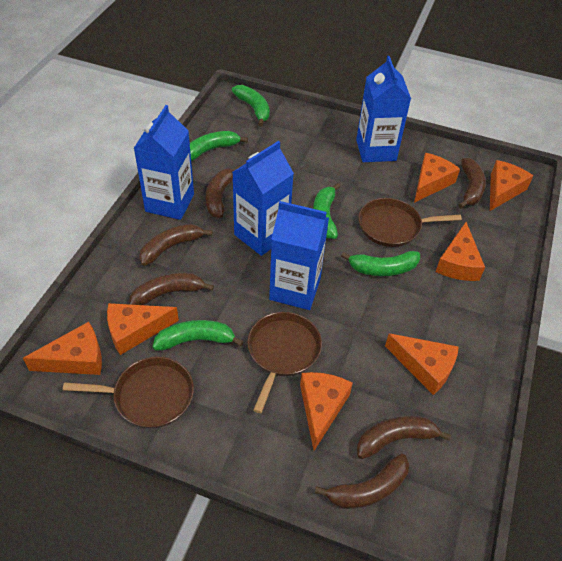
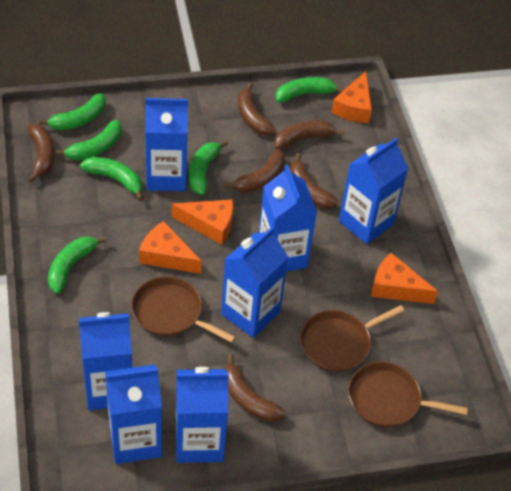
blue carton: [134,105,194,220] [233,141,294,256] [269,201,329,310] [356,56,411,162] = 4 -> [79,312,133,410] [105,365,162,464] [145,98,188,191] [176,367,229,463] [221,227,289,338] [259,165,317,272] [339,138,409,244] = 7
green banana: [153,320,244,351] [190,131,248,161] [232,85,270,126] [313,183,340,239] [341,251,420,276] = 5 -> [39,93,106,131] [48,236,107,294] [56,120,122,161] [80,157,143,201] [189,140,228,195] [276,77,344,103] = 6
orange cheese: [23,322,102,375] [107,303,179,355] [300,372,353,451] [385,333,459,395] [414,153,460,203] [436,222,485,281] [490,160,533,211] = 7 -> [139,221,202,274] [172,199,233,245] [331,71,372,123] [371,253,438,304] = 4

